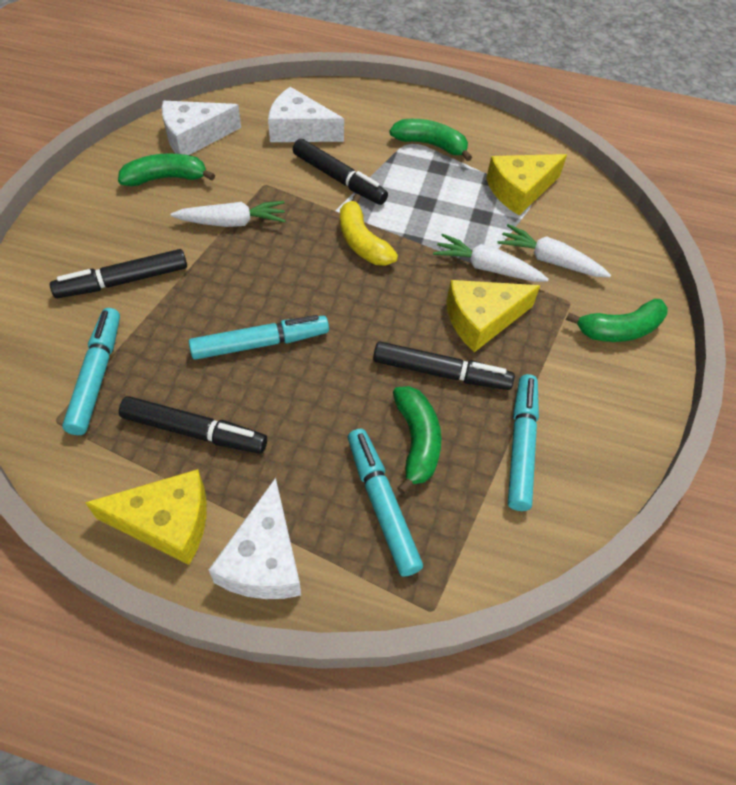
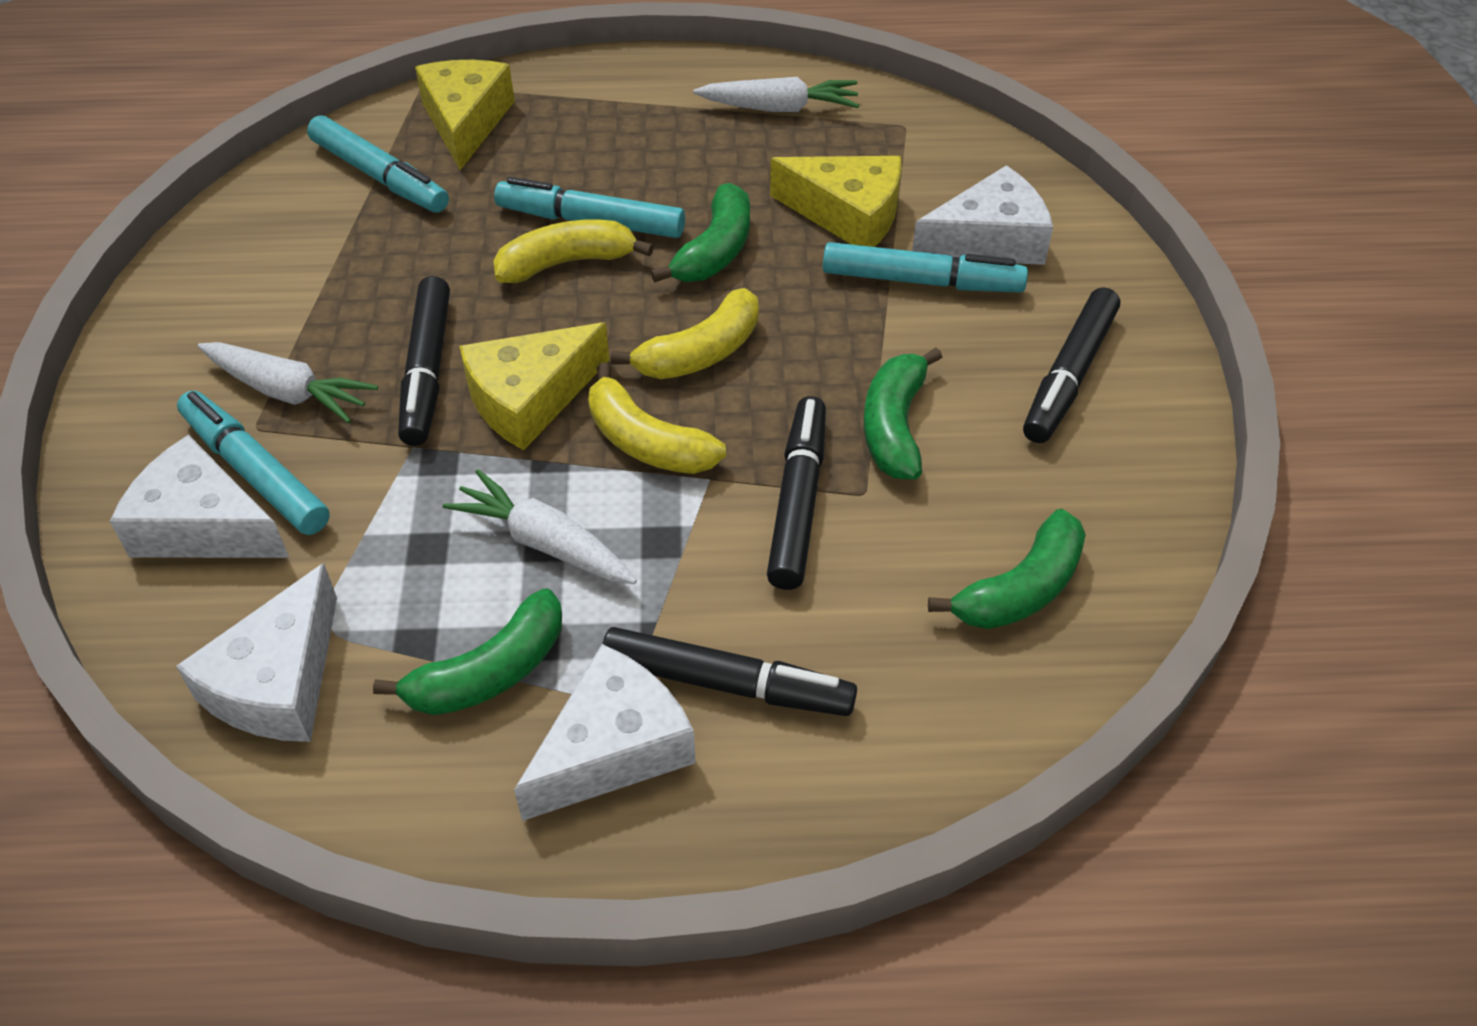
white cheese: [162,101,241,155] [209,478,301,599] [268,87,344,142] = 3 -> [110,435,289,558] [176,563,337,742] [514,644,696,821] [912,165,1053,265] = 4
yellow banana: [340,194,398,266] = 1 -> [493,220,654,283] [588,363,726,474] [611,288,759,379] = 3

